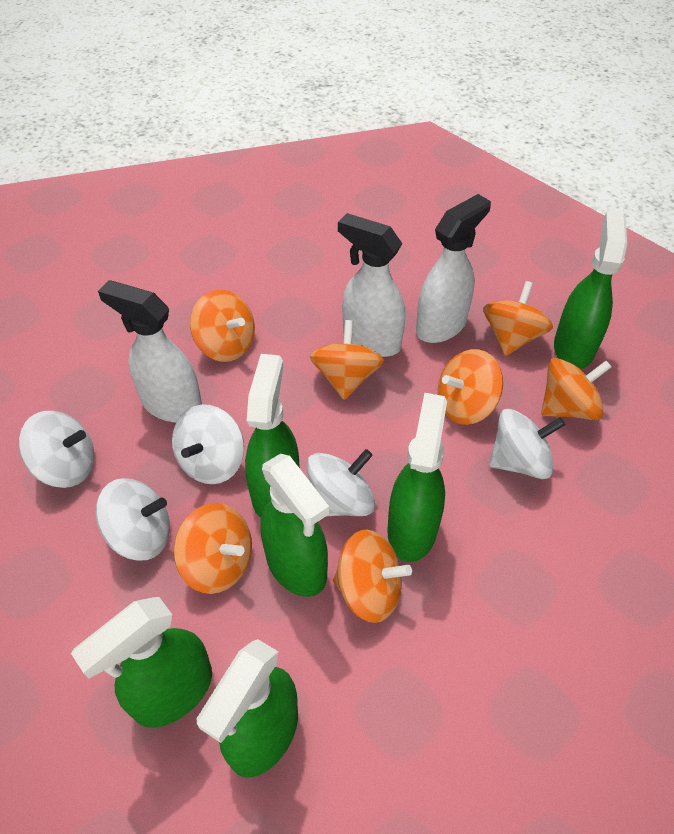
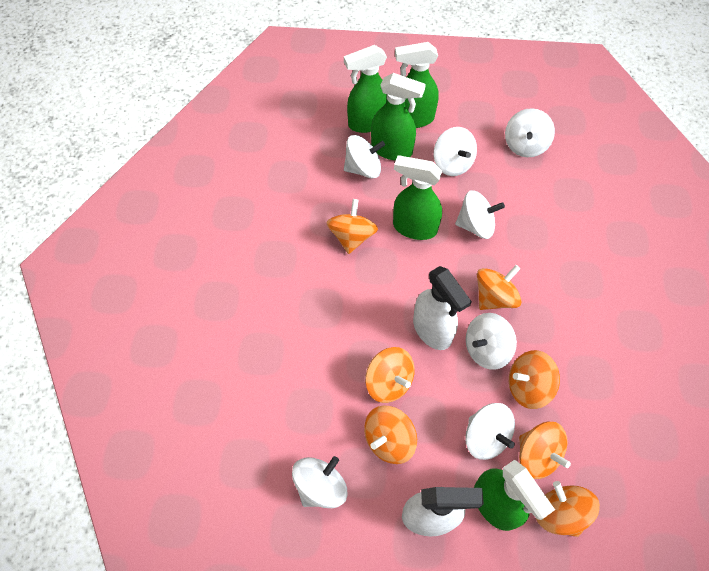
green spray bottle: [71,597,212,728] [197,639,298,778] [245,354,300,518] [260,454,329,597] [387,393,447,562] [554,211,627,369] = 6 -> [344,45,387,133] [371,73,426,160] [393,156,442,240] [395,42,439,128] [474,460,555,531] = 5
white spinning top: [19,411,94,488] [96,478,170,561] [172,404,244,484] [307,449,375,516] [489,409,565,479] = 5 -> [292,456,347,508] [344,135,385,179] [434,127,477,176] [455,190,505,239] [465,403,515,460] [466,313,517,370] [505,108,555,157] = 7
white spray bottle: [98,280,202,422] [338,213,405,357] [416,194,491,343] = 3 -> [402,487,484,536] [413,266,472,350] = 2

